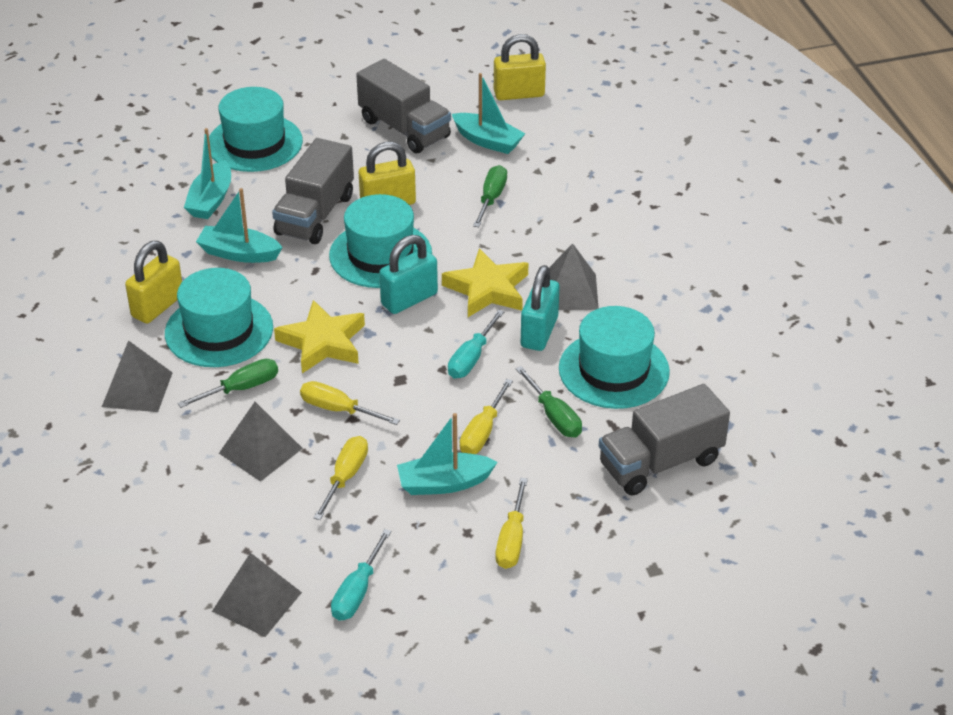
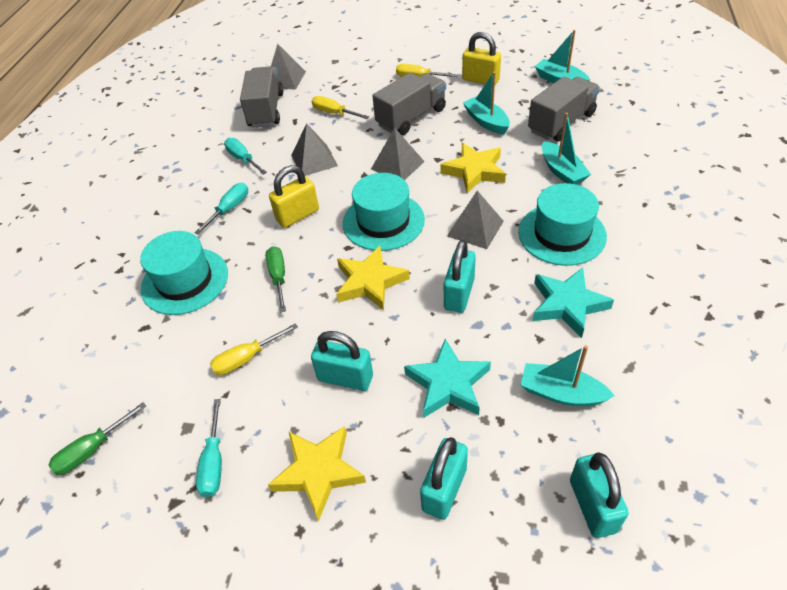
green screwdriver: [177,359,278,408] [473,165,507,227] [516,366,582,437] = 3 -> [49,402,146,475] [266,246,286,312] = 2
turquoise hat: [165,268,273,367] [209,87,303,172] [329,194,432,288] [559,306,670,409] = 4 -> [140,231,228,315] [343,173,425,251] [518,183,607,266] = 3
turquoise padlock: [379,235,438,314] [521,265,560,351] = 2 -> [311,331,373,391] [420,437,468,520] [444,240,476,313] [570,452,629,538] = 4
turquoise screwdriver: [331,529,392,621] [448,310,504,378] = 2 -> [194,183,248,235] [196,399,222,497] [224,138,267,175] = 3
turquoise star: none = 0 -> [404,339,491,418] [533,268,614,338] = 2
yellow padlock: [125,241,182,324] [359,142,416,205] [494,34,546,100] = 3 -> [269,165,319,228] [462,32,501,85] = 2
yellow screwdriver: [300,381,400,425] [313,436,368,520] [460,379,513,454] [496,478,528,569] = 4 -> [210,323,298,375] [312,96,369,119] [396,64,458,77] = 3
yellow star: [274,300,365,373] [442,248,528,317] = 2 -> [268,426,366,521] [336,246,410,311] [440,143,506,193] = 3

